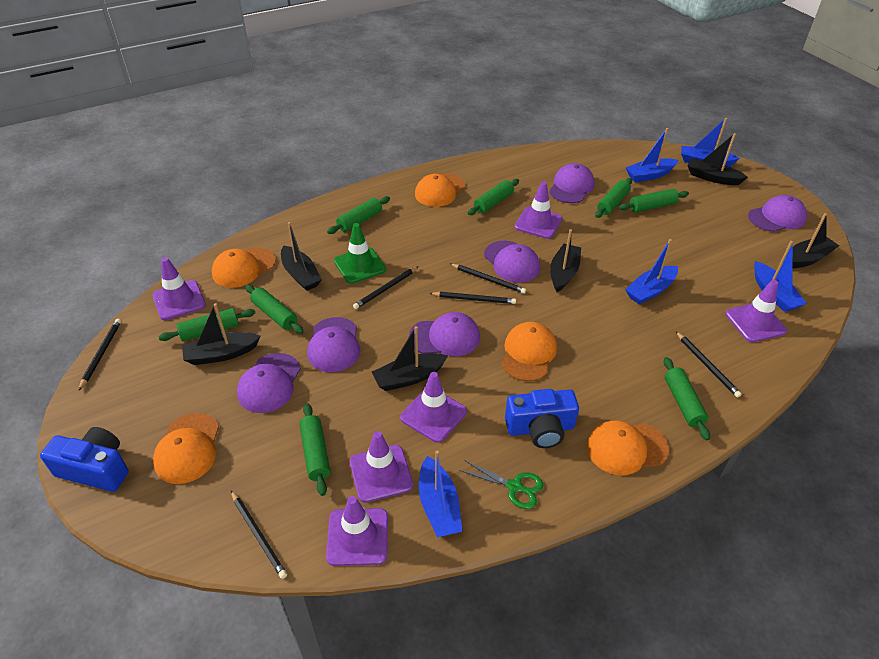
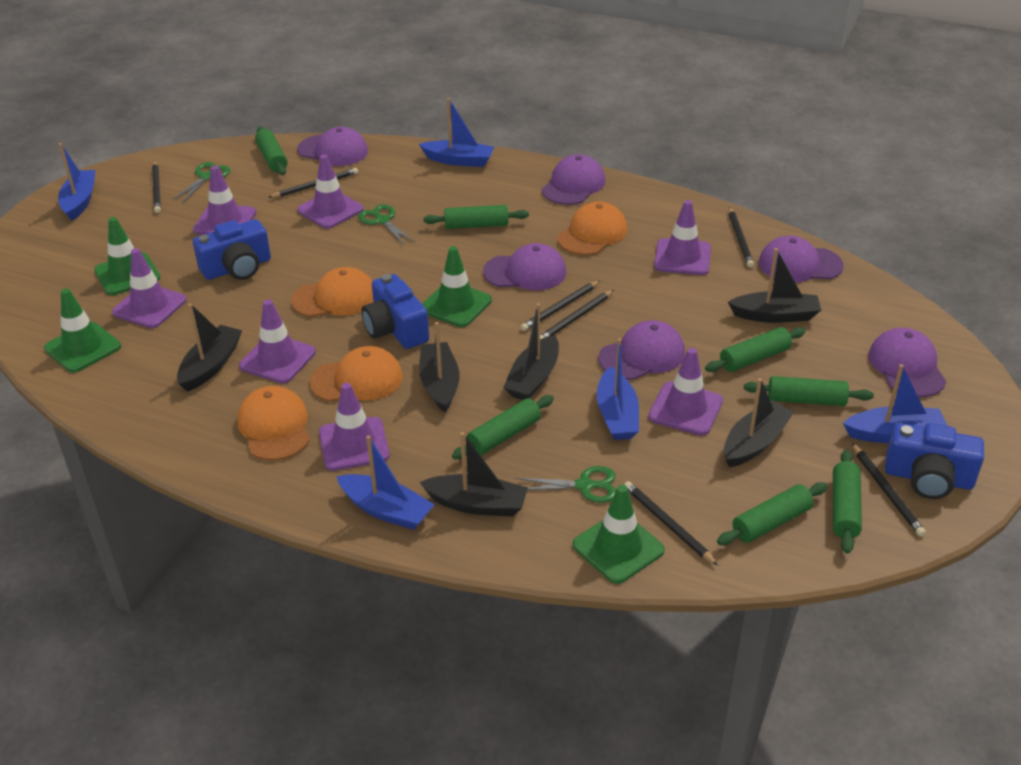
black pencil: [79,319,121,390] [231,491,287,579] [353,266,419,309] [429,292,516,304] [450,264,526,294] [676,332,742,398] = 6 -> [152,161,161,213] [268,168,358,198] [521,281,600,331] [540,290,614,340] [624,481,718,566] [729,207,754,268] [852,443,926,537] = 7
blue camera: [40,427,129,492] [505,389,579,448] = 2 -> [193,219,271,280] [361,274,429,349] [885,423,984,499] = 3
green rolling pin: [159,308,255,341] [245,285,304,334] [299,403,330,496] [327,196,390,234] [468,179,519,215] [595,178,632,218] [619,189,689,212] [664,357,710,440] = 8 -> [255,127,288,175] [423,205,529,229] [452,395,554,459] [705,327,805,372] [717,482,827,545] [744,376,874,406] [833,449,862,553] = 7
green scissors: [459,460,543,509] = 1 -> [172,162,230,203] [358,204,415,246] [516,466,616,503] = 3
green traffic cone: [334,223,386,284] = 1 -> [44,288,121,373] [94,217,160,295] [422,246,492,327] [573,485,665,584] = 4
orange cap: [153,413,219,484] [212,247,276,288] [415,173,465,207] [502,322,557,381] [587,421,669,475] = 5 -> [237,386,310,461] [291,267,373,317] [309,346,403,402] [557,202,627,255] = 4
purple traffic cone: [153,257,206,320] [326,496,388,566] [350,431,413,503] [400,372,467,443] [515,182,562,239] [725,280,787,342] = 6 -> [112,248,187,328] [193,166,256,235] [239,299,316,383] [297,155,364,229] [319,383,390,471] [648,348,723,436] [654,200,711,275] = 7

